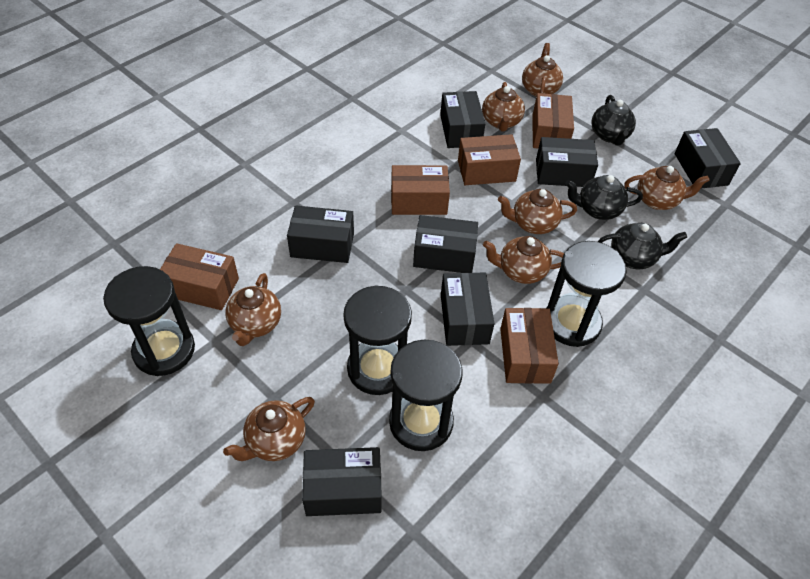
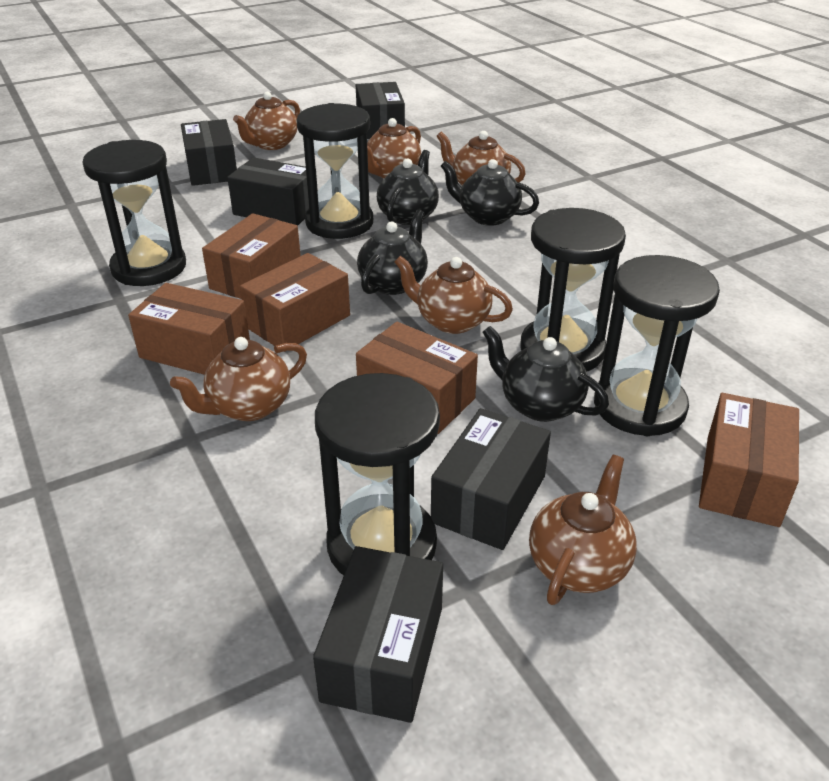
black box: [287,206,354,263] [302,447,382,516] [413,215,478,273] [440,91,485,148] [441,273,494,346] [536,137,598,187] [675,128,741,188] = 7 -> [181,119,237,186] [227,157,318,226] [313,546,443,723] [356,82,405,139] [431,408,551,550] = 5
black hourglass: [103,266,195,376] [343,285,412,395] [389,340,463,451] [546,241,627,347] = 4 -> [83,140,186,286] [296,103,373,239] [315,373,440,575] [521,208,626,371] [594,255,720,436] = 5
black teapot: [565,175,643,220] [591,95,636,146] [598,223,687,269] = 3 -> [357,210,428,295] [377,150,439,225] [441,159,539,226] [482,326,609,422] = 4
brown teapot: [223,397,315,461] [225,273,281,346] [482,82,525,132] [483,236,564,284] [498,189,577,234] [522,43,563,97] [625,166,710,210] = 7 -> [170,337,307,421] [233,92,300,150] [367,118,421,178] [394,256,513,334] [436,131,526,185] [529,455,637,605] = 6

